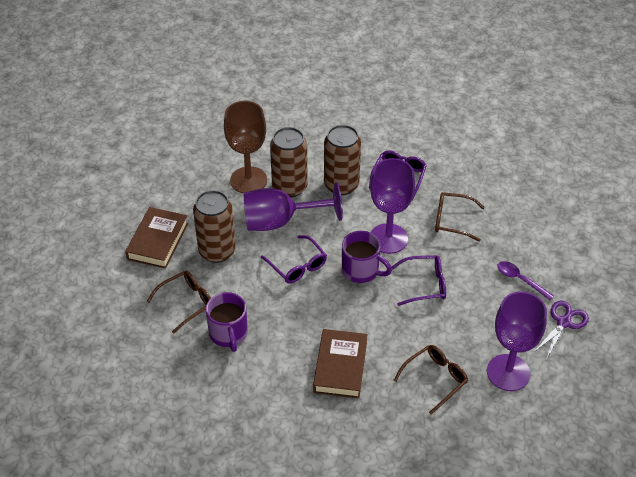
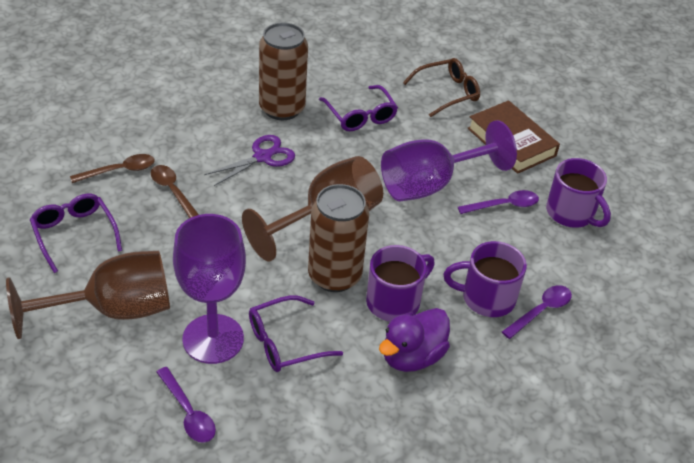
brown book: [125,207,188,269] [313,329,368,398] = 2 -> [467,100,560,174] = 1
brown can: [193,190,236,263] [270,127,308,198] [324,125,361,195] = 3 -> [259,23,308,120] [308,184,369,292] = 2
brown glasses: [147,271,211,334] [393,345,468,414] [435,192,485,242] = 3 -> [403,58,480,117] = 1
brown goblet: [224,101,267,194] = 1 -> [6,251,170,339] [242,156,383,262] = 2
brown spoon: none = 0 -> [70,154,155,183] [151,165,199,218] = 2
purple duck: none = 0 -> [379,308,450,372] = 1
purple goblet: [244,182,343,231] [370,158,415,254] [487,291,547,391] = 3 -> [173,214,246,364] [381,120,517,201] = 2
purple mug: [206,292,248,352] [342,231,392,283] = 2 -> [366,245,435,321] [444,241,527,317] [546,158,611,227] = 3
purple spoon: [497,261,554,300] = 1 -> [157,367,216,443] [458,190,539,214] [502,285,572,339] = 3

